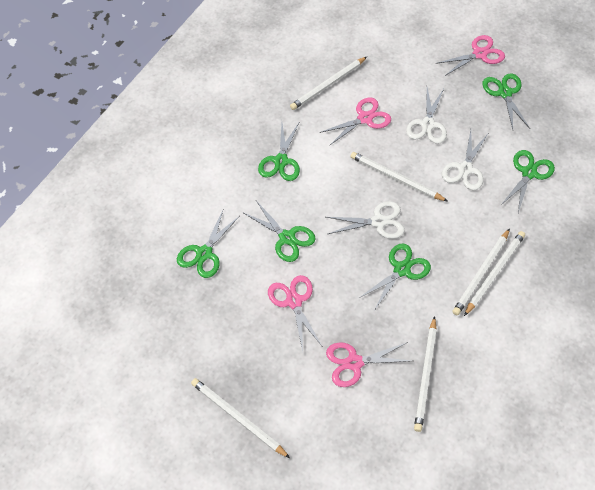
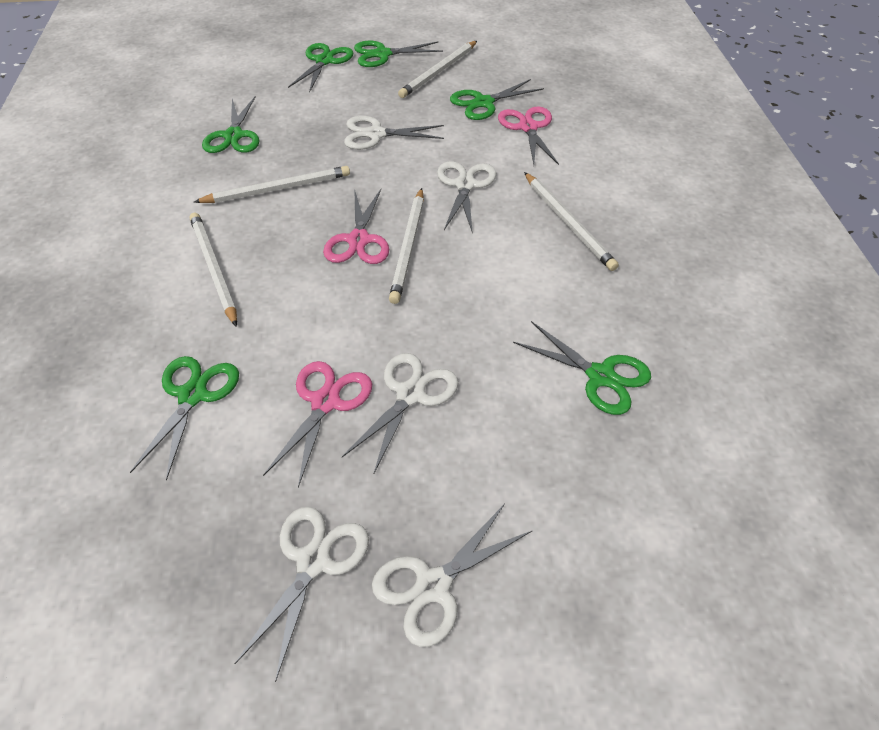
pink scissors: [268,275,322,351] [319,97,391,146] [326,342,411,387] [436,35,505,76] = 4 -> [263,361,372,488] [323,189,389,264] [498,106,559,165] = 3
white pencil: [191,378,290,458] [290,57,367,110] [350,152,447,201] [414,316,437,432] [452,228,510,316] [464,231,525,316] = 6 -> [190,213,237,327] [194,166,350,203] [389,188,424,304] [398,41,477,98] [524,172,619,271] = 5
white scissors: [326,201,405,239] [406,88,447,144] [442,130,488,190] = 3 -> [235,507,369,682] [342,353,458,473] [344,116,444,150] [372,504,533,647] [437,161,496,234] = 5

